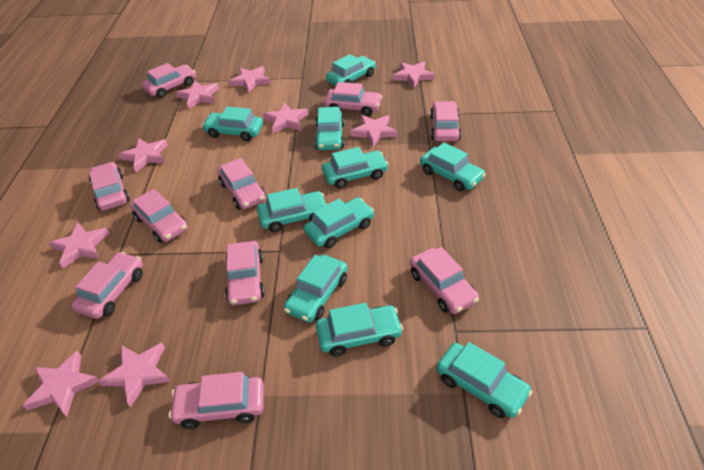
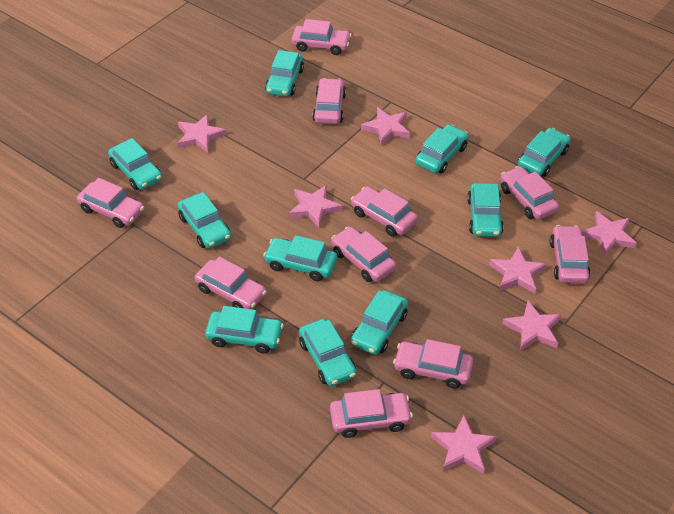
pink star: [23,350,98,417] [49,222,110,268] [98,343,170,407] [118,138,168,172] [176,81,219,109] [229,66,271,93] [263,103,308,133] [350,115,398,147] [392,61,435,88] = 9 -> [178,114,226,153] [289,185,342,228] [361,107,410,146] [431,415,496,474] [489,247,547,294] [502,301,561,351] [582,211,637,257] = 7

